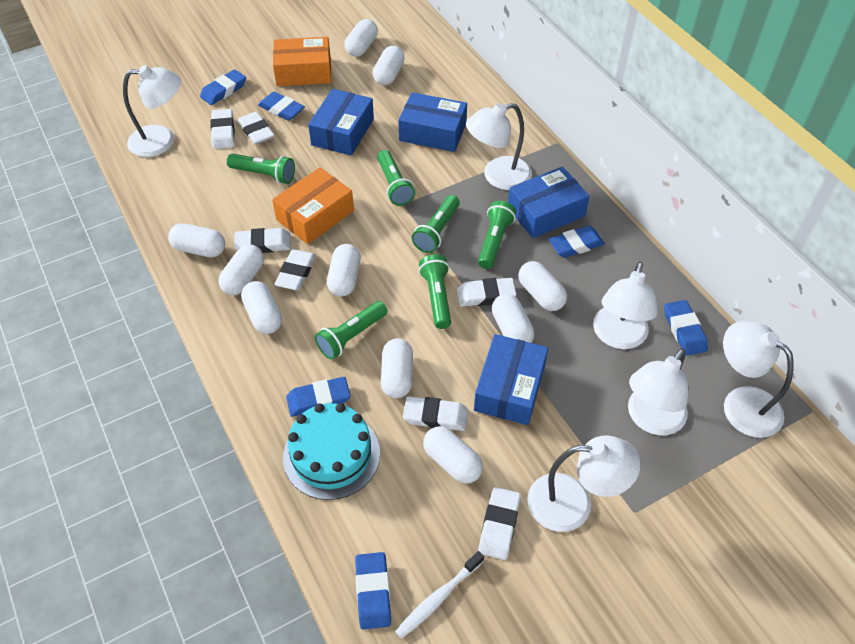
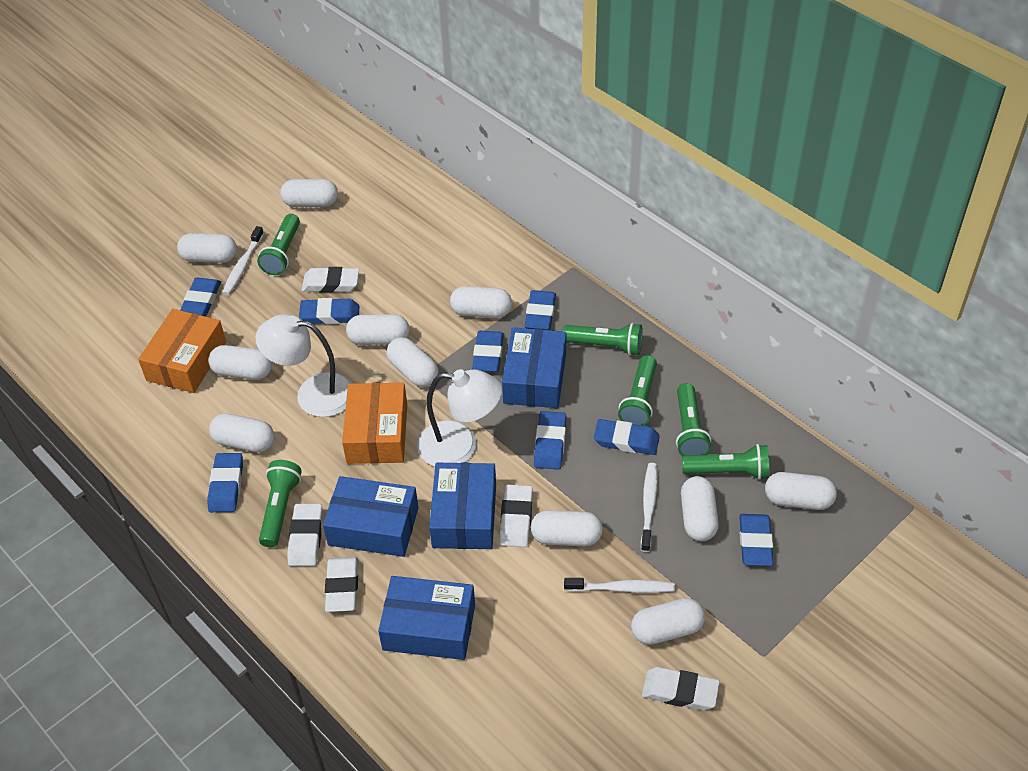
blue eraser: [200,69,246,105] [258,92,305,121] [286,377,351,417] [355,552,391,630] [549,226,605,258] [664,300,708,356] = 6 -> [180,278,221,317] [207,453,243,512] [299,298,360,324] [472,331,504,372] [524,290,556,330] [534,411,566,470] [594,419,660,455] [739,514,774,566] = 8
turquoise cake: [283,403,380,500] = 1 -> none = 0
white capsule: [168,223,225,257] [218,245,264,295] [241,281,282,334] [327,244,361,297] [345,19,378,57] [373,46,405,85] [381,338,413,398] [423,426,483,484] [492,294,534,343] [518,261,567,311] = 10 -> [177,233,237,263] [208,345,272,380] [209,413,274,452] [280,179,338,207] [346,314,409,345] [386,337,438,387] [450,286,512,318] [531,510,603,546] [631,598,705,645] [681,476,719,541] [765,472,837,510] = 11
white eraser: [210,109,234,149] [234,228,291,253] [237,112,274,144] [274,249,316,290] [403,396,468,431] [457,278,516,307] [478,487,521,560] = 7 -> [287,504,323,566] [302,267,359,292] [325,557,358,612] [499,484,533,547] [642,667,720,710] = 5
white lamp: [123,65,181,157] [466,103,532,190] [527,435,641,532] [593,261,658,349] [628,348,688,435] [723,321,794,438] = 6 -> [256,314,353,417] [417,369,502,467] = 2
white toothbrush: [395,551,484,639] = 1 -> [222,226,264,295] [564,578,675,593] [641,463,658,552] = 3

